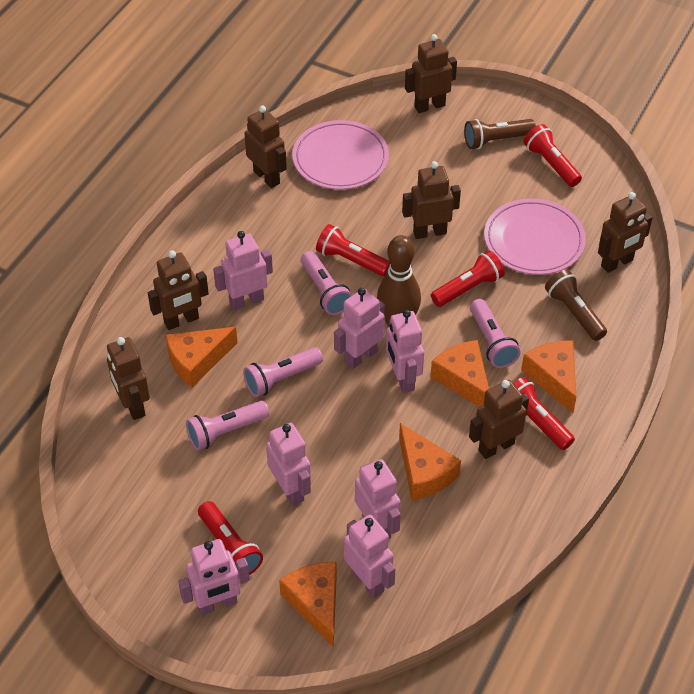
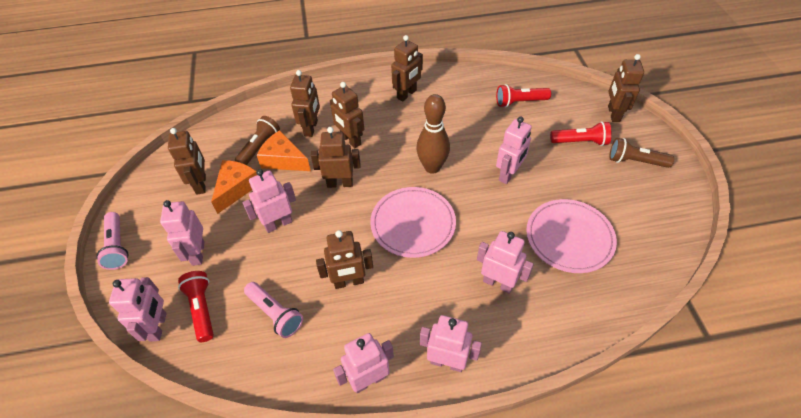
orange cheese: [166,327,238,387] [279,562,337,648] [399,423,461,500] [431,340,489,407] [521,340,576,413] = 5 -> [211,160,257,214] [257,130,311,171] = 2
pink flashlight: [186,401,269,451] [243,347,323,397] [301,251,352,315] [470,299,521,368] = 4 -> [96,212,129,270] [244,282,303,338] = 2
red flashlight: [198,501,263,575] [316,224,390,276] [431,251,505,307] [513,377,575,450] [524,124,582,187] = 5 -> [178,271,214,342] [496,84,551,108] [550,121,612,146] = 3

